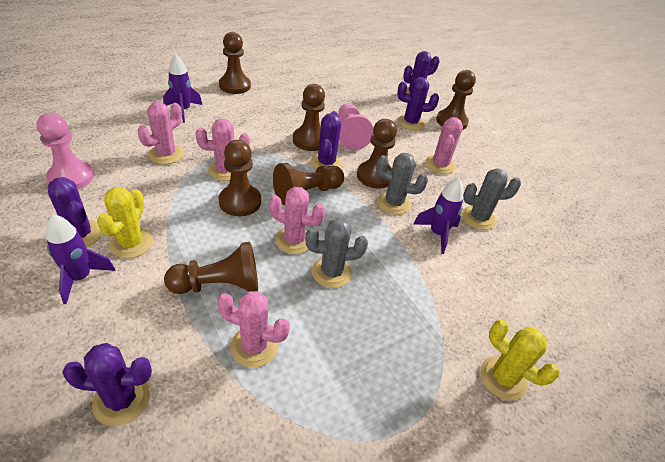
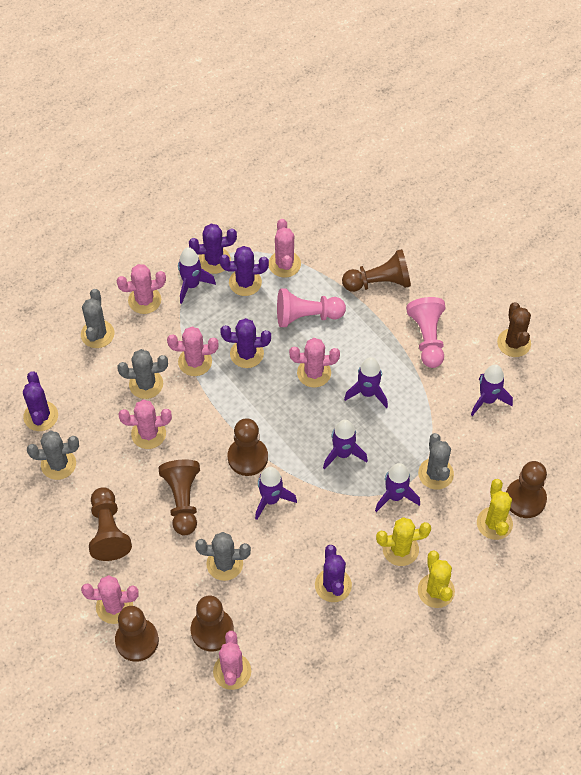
brown cactus: none = 0 -> [497,302,531,357] = 1
grey cactus: [305,218,368,288] [376,153,428,215] [462,168,521,230] = 3 -> [27,430,79,480] [81,289,114,348] [117,349,168,399] [195,532,251,581] [418,433,454,490] = 5
pink cactus: [138,102,184,164] [195,118,250,181] [217,291,290,368] [269,187,325,254] [425,117,463,174] = 5 -> [81,575,139,624] [116,264,166,314] [118,400,172,449] [167,327,218,376] [213,631,251,690] [269,219,301,278] [289,338,340,388] = 7
purple rocket: [46,214,116,304] [163,54,202,123] [414,178,464,254] = 3 -> [178,247,216,304] [255,467,297,520] [323,420,368,469] [344,357,388,408] [375,463,420,512] [471,364,513,416] = 6
yellow cactus: [97,187,153,258] [480,320,560,401] = 2 -> [376,517,431,566] [418,551,455,608] [477,479,513,540] = 3

